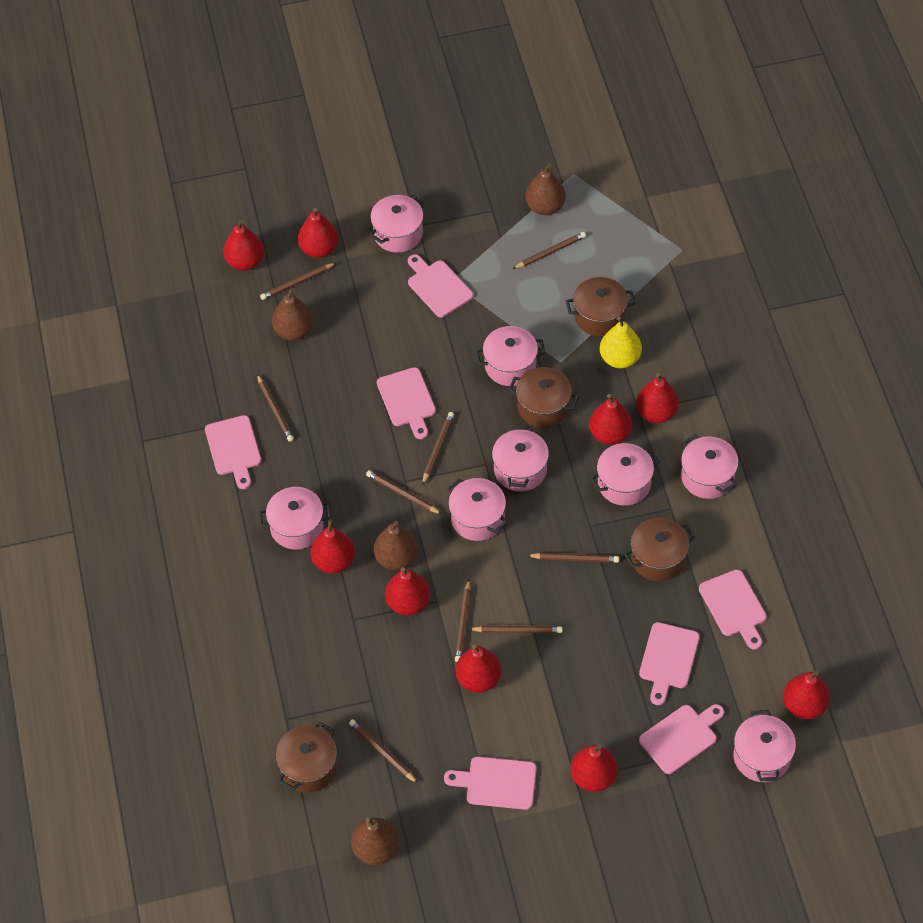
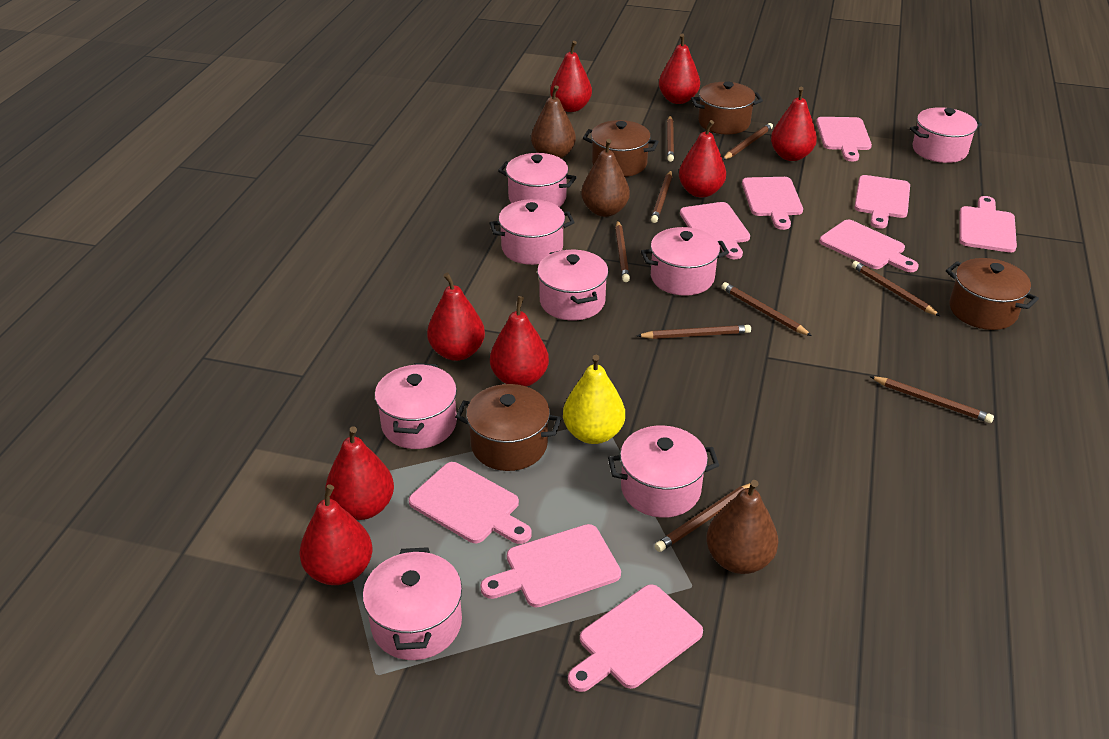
brown pear: [272,288,314,341] [351,817,399,865] [374,521,418,570] [525,163,566,215] = 4 -> [531,85,576,159] [581,139,630,217] [706,480,778,574] = 3
pink cutting board: [205,415,261,489] [377,367,436,439] [408,254,473,317] [444,756,537,810] [639,622,700,705] [639,704,724,774] [699,569,767,650] = 7 -> [409,462,532,544] [480,524,621,608] [568,584,703,692] [680,202,750,259] [742,177,803,230] [816,117,872,162] [819,220,919,272] [854,175,910,229] [959,196,1017,253] = 9
red pear: [223,220,264,271] [298,208,339,258] [311,520,355,574] [385,567,430,615] [456,644,501,693] [571,744,618,792] [589,394,632,445] [636,373,679,423] [783,671,830,719] = 9 -> [300,484,373,585] [326,426,394,520] [427,273,485,361] [490,296,549,387] [550,41,592,112] [659,33,700,104] [679,120,726,198] [771,87,817,161] = 8

